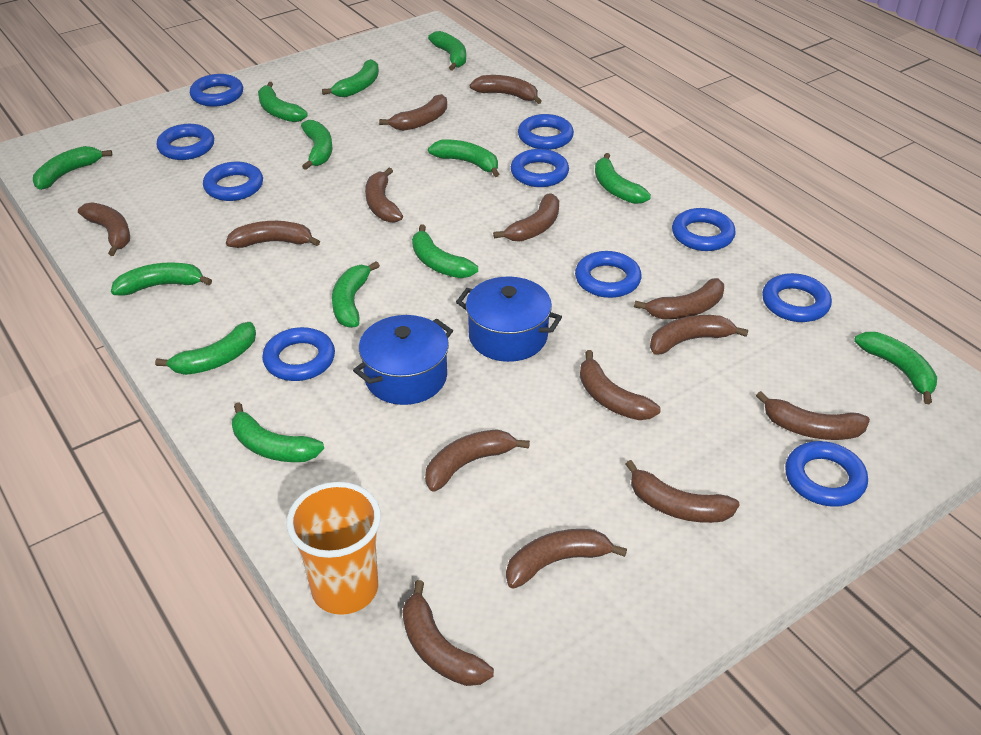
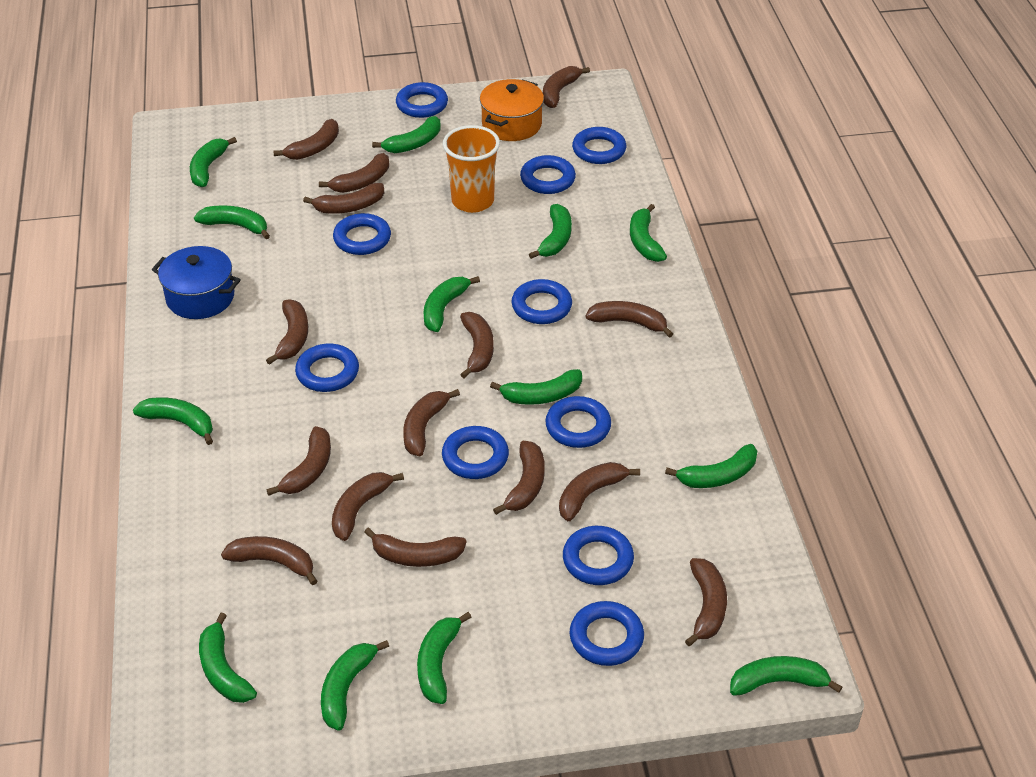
blue pot: [353,315,453,405] [456,277,562,362] = 2 -> [152,246,241,319] = 1
brown banana: [78,202,130,256] [226,221,320,248] [365,168,403,223] [379,94,447,131] [402,580,494,686] [425,429,530,492] [470,75,542,104] [493,193,559,242] [506,529,627,589] [580,350,661,420] [626,460,740,523] [634,278,724,319] [650,315,748,355] [756,391,870,440] = 14 -> [221,536,317,585] [266,299,308,365] [267,426,331,496] [274,119,339,160] [303,183,384,214] [319,153,389,193] [332,472,404,541] [364,528,466,567] [403,389,460,456] [460,312,494,379] [493,441,545,515] [543,66,590,108] [559,462,640,521] [585,301,673,338] [685,558,727,646] = 15
orange pot: none = 0 -> [480,79,544,141] = 1

